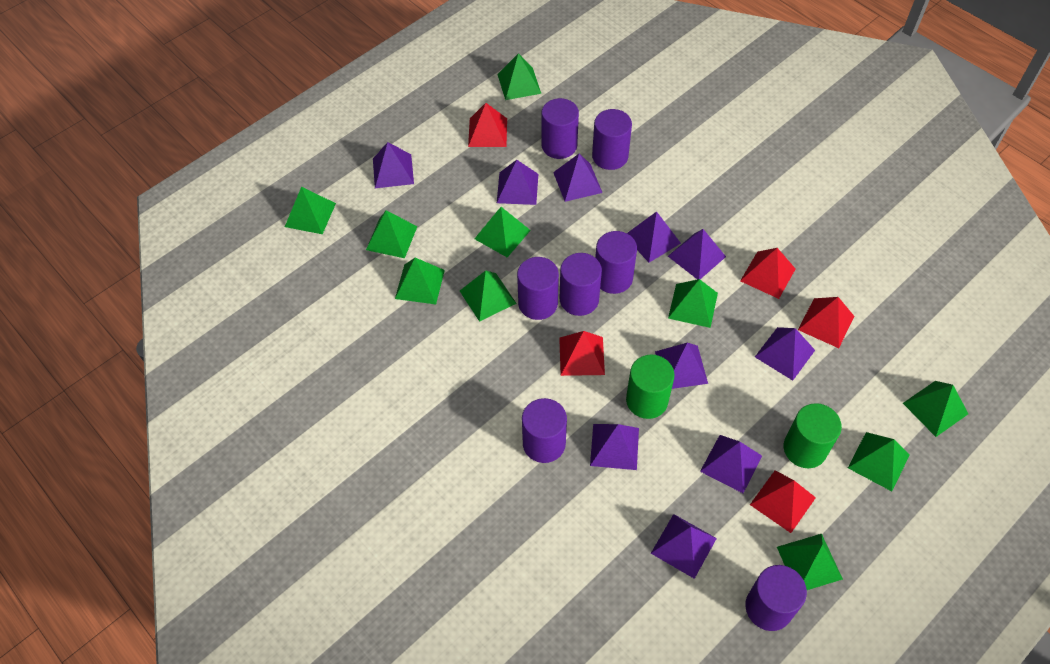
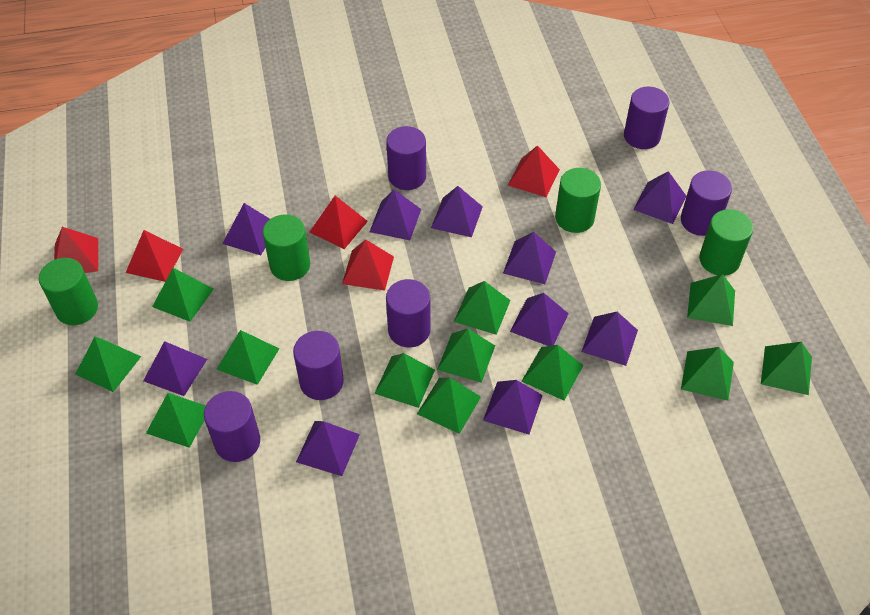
green cylinder: [626,354,674,419] [784,403,842,468] = 2 -> [39,258,98,325] [263,214,310,281] [555,168,601,233] [699,209,753,276] = 4
green pyramid: [285,187,336,234] [366,210,417,258] [395,258,445,304] [460,271,517,322] [474,207,531,258] [497,53,541,100] [668,279,718,328] [777,534,843,590] [848,432,910,491] [903,381,968,437] = 10 -> [75,337,141,392] [146,393,206,448] [152,268,214,322] [216,330,279,385] [374,353,435,408] [417,377,481,434] [437,329,495,383] [454,281,511,335] [521,345,584,401] [681,347,734,401] [687,274,735,326] [761,342,812,395] = 12
purple cylinder: [517,257,559,320] [522,398,567,463] [542,98,579,159] [560,253,602,316] [592,109,632,170] [595,231,637,294] [745,565,807,631] = 7 -> [204,391,260,462] [293,331,344,400] [386,126,426,190] [386,279,431,347] [624,87,670,149] [681,170,732,236] = 6

